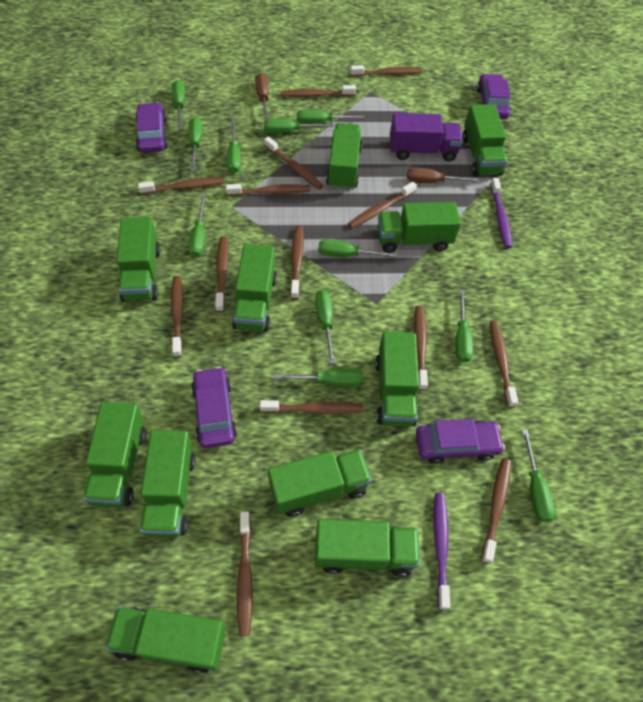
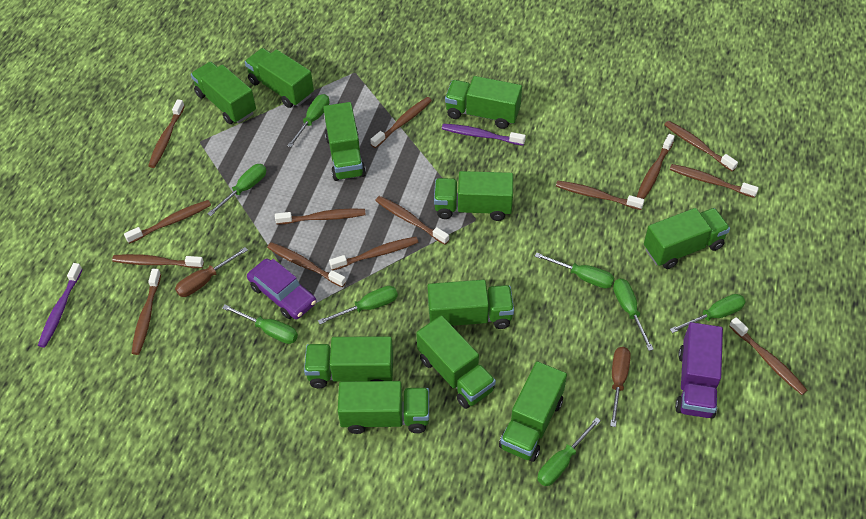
green screwdriver: [172,80,185,130] [188,117,203,171] [188,195,206,257] [227,120,241,173] [264,119,333,133] [275,368,363,387] [297,110,365,124] [315,290,335,364] [318,239,397,257] [455,290,473,363] [522,429,555,522] = 11 -> [207,164,266,216] [222,304,298,344] [287,94,329,147] [318,286,398,324] [535,252,614,288] [537,417,601,486] [613,279,654,351] [670,294,746,333] = 8
purple car: [135,102,168,153] [191,367,237,448] [416,419,505,464] [477,74,511,119] = 4 -> [247,259,316,319] = 1

